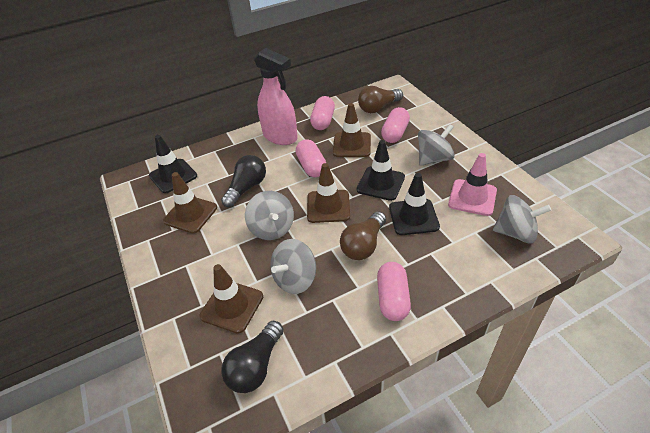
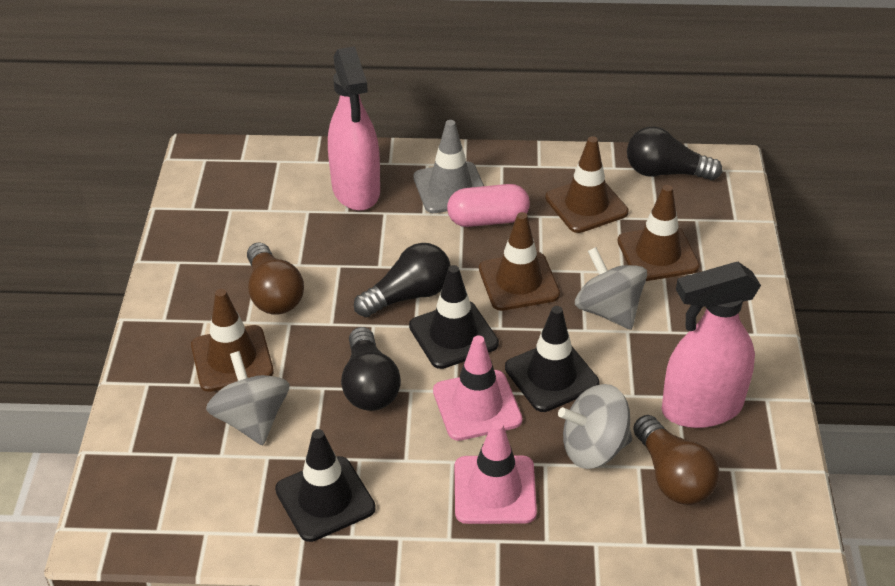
black light bulb: [221,155,266,207] [221,321,284,393] = 2 -> [341,327,401,411] [354,243,450,317] [627,127,722,181] = 3
grey spinning top: [245,191,294,240] [270,239,316,294] [418,124,455,166] [493,195,551,244] = 4 -> [206,351,289,445] [558,384,632,469] [575,247,647,330] = 3
grey traffic cone: none = 0 -> [413,120,484,213] = 1
pink capsule: [296,139,326,178] [310,96,335,130] [377,262,411,321] [381,107,410,143] = 4 -> [447,184,530,227] = 1
pink spray bottle: [254,48,298,145] = 1 -> [328,46,380,211] [662,262,761,428] = 2
pink traffic cone: [448,153,497,216] = 1 -> [433,335,523,441] [455,420,537,524] = 2

